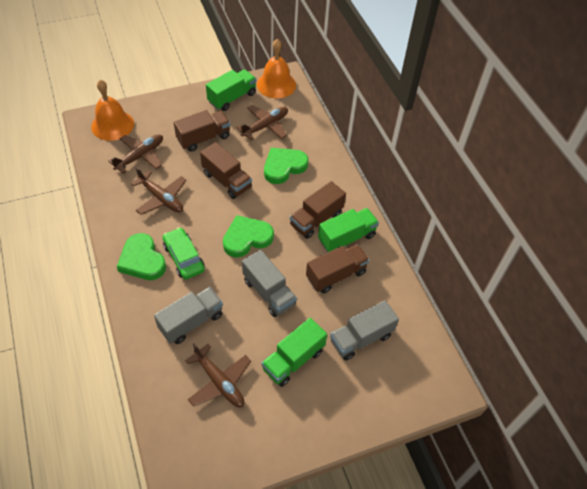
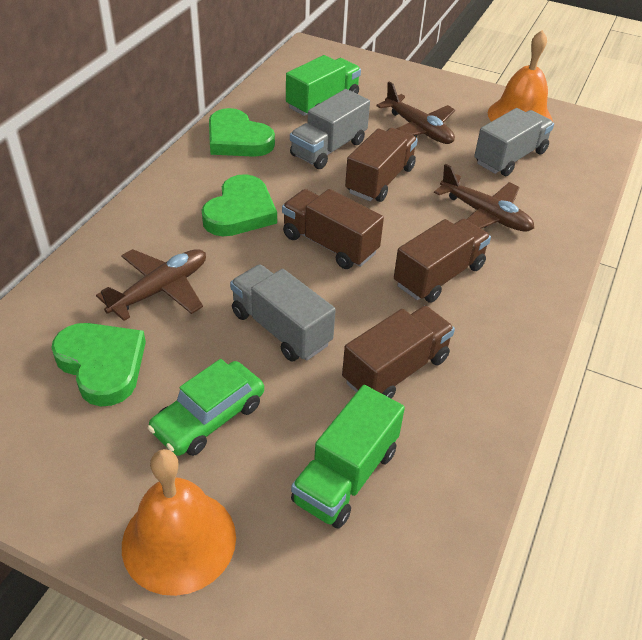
brown plane: [108,135,163,174] [131,167,186,215] [185,343,251,407] [237,105,288,141] = 4 -> [96,249,206,321] [376,81,455,144] [434,164,534,231] = 3
green truck: [206,69,256,111] [262,318,327,387] [318,208,379,252] = 3 -> [286,55,361,116] [291,385,405,529] = 2

